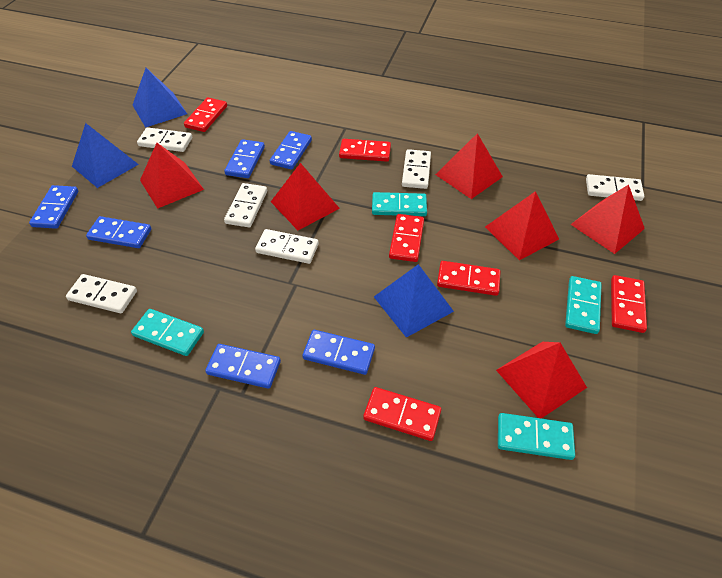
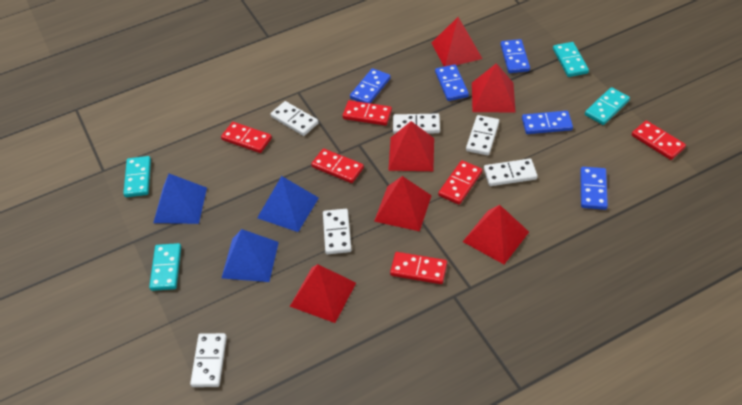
blue domino: [29,185,78,229] [86,216,151,248] [205,344,281,389] [224,139,265,178] [270,131,312,170] [302,330,375,375] = 6 -> [350,68,391,103] [435,65,469,101] [500,39,530,73] [522,111,573,134] [580,167,608,210] = 5

